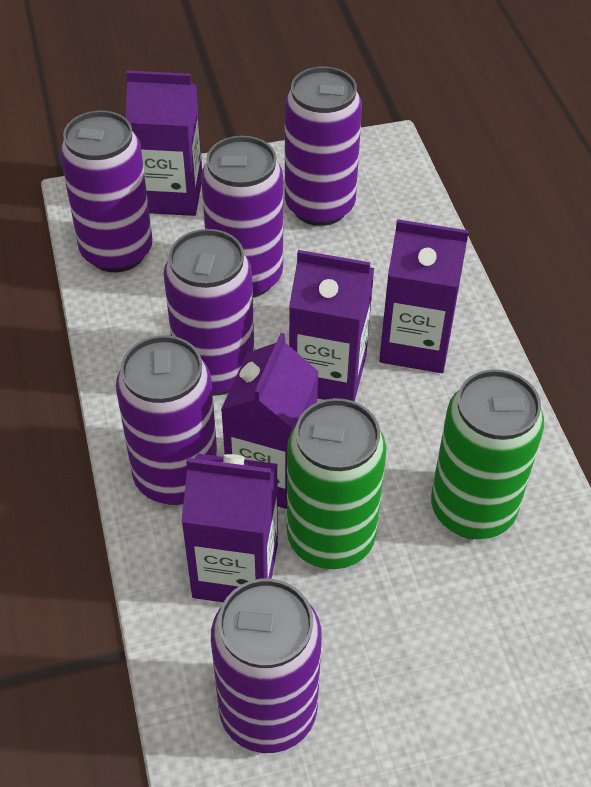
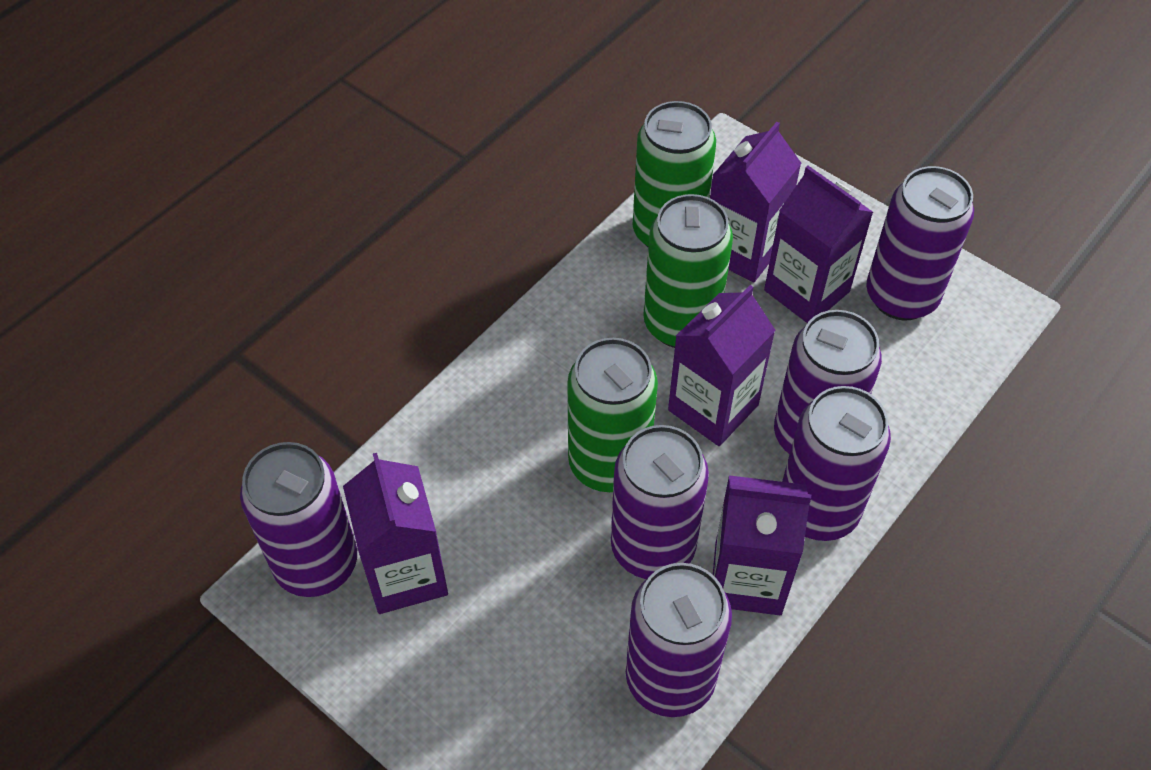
green can: [287,398,386,569] [431,369,544,539] = 2 -> [567,338,658,492] [632,101,716,247] [643,194,733,348] = 3

